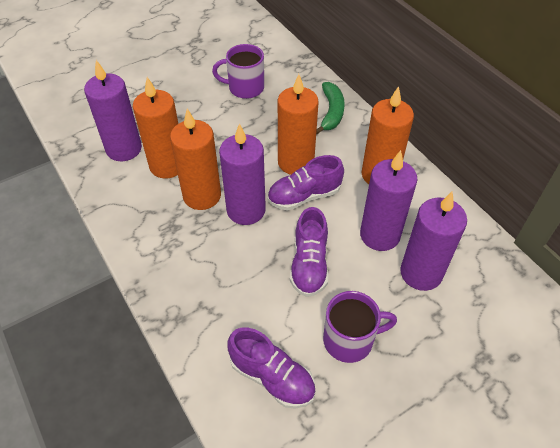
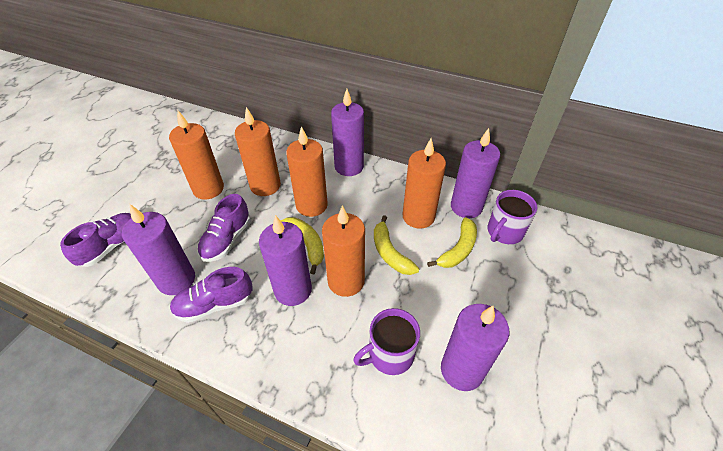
green banana: [316,82,345,134] = 1 -> none = 0
orange candle: [133,77,178,179] [170,109,221,210] [278,74,319,175] [362,86,414,184] = 4 -> [169,110,224,199] [235,107,281,196] [286,126,328,217] [322,205,365,297] [403,139,446,229] = 5
purple candle: [84,60,142,161] [219,123,266,225] [360,150,418,251] [400,192,467,291] = 4 -> [122,204,195,295] [259,215,312,306] [331,89,364,176] [441,304,509,391] [451,128,500,218] = 5
yellow banana: none = 0 -> [280,217,324,274] [374,215,419,275] [427,217,477,268] = 3

